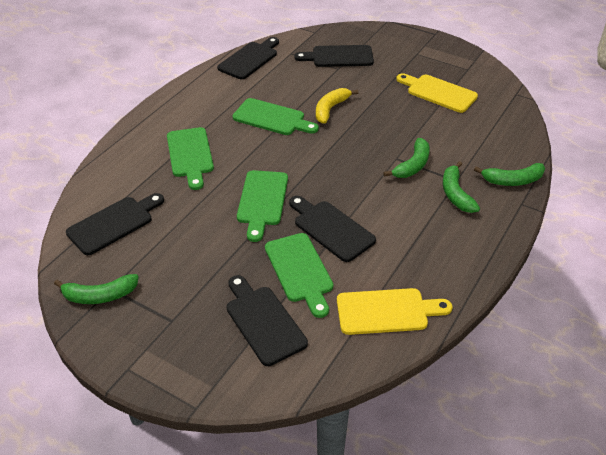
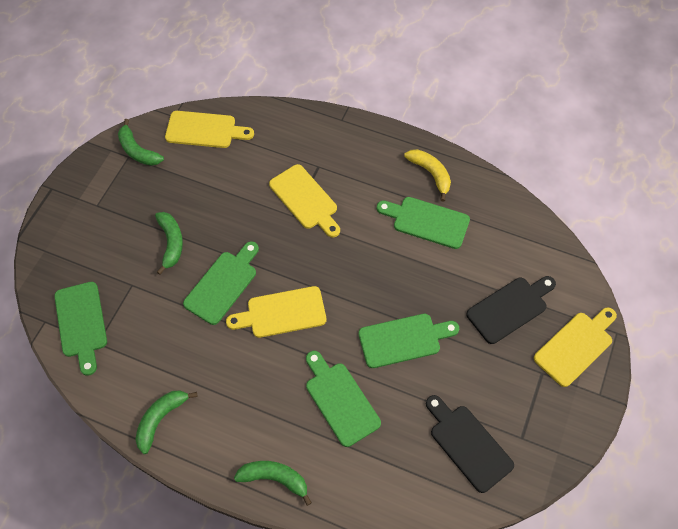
black cutting board: [66,193,164,255] [217,37,279,79] [227,275,308,366] [289,196,376,262] [294,45,374,67] = 5 -> [426,395,514,493] [466,276,556,344] = 2
green cutting board: [167,127,214,190] [232,98,319,135] [237,170,288,242] [265,233,333,318] = 4 -> [54,282,107,376] [183,241,259,325] [306,351,381,447] [359,314,459,368] [377,197,470,249] = 5
yellow cutting board: [337,288,452,335] [396,73,478,113] = 2 -> [165,111,254,148] [226,286,326,338] [269,164,340,237] [534,307,617,387] = 4

